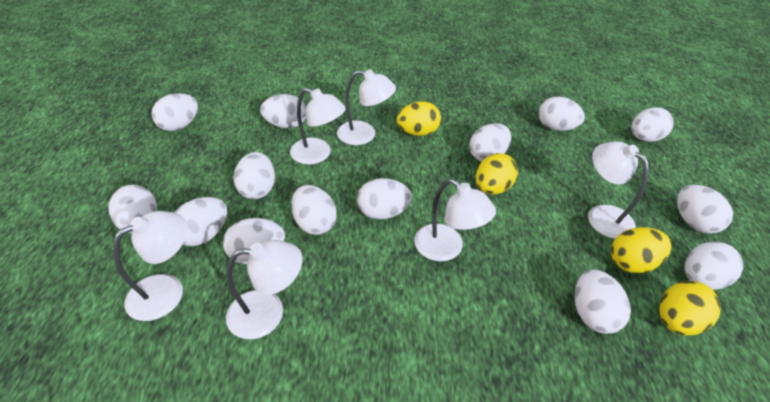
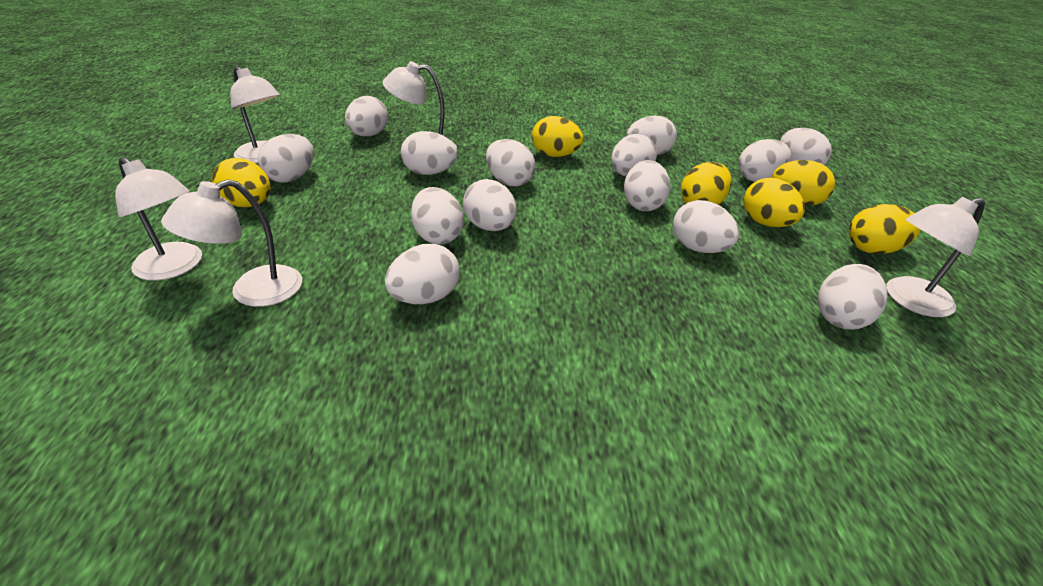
white lamp: [113,211,187,321] [226,240,303,339] [290,88,346,164] [337,69,396,145] [414,179,496,261] [588,141,649,239] = 6 -> [115,157,202,281] [161,179,302,307] [230,66,280,163] [383,61,457,148] [886,197,985,317] = 5
yellow egg: [397,101,441,136] [476,153,518,195] [611,227,672,273] [659,281,721,336] = 4 -> [212,158,271,207] [532,116,584,157] [681,162,732,205] [744,178,805,227] [772,160,835,206] [849,204,921,254] = 6

